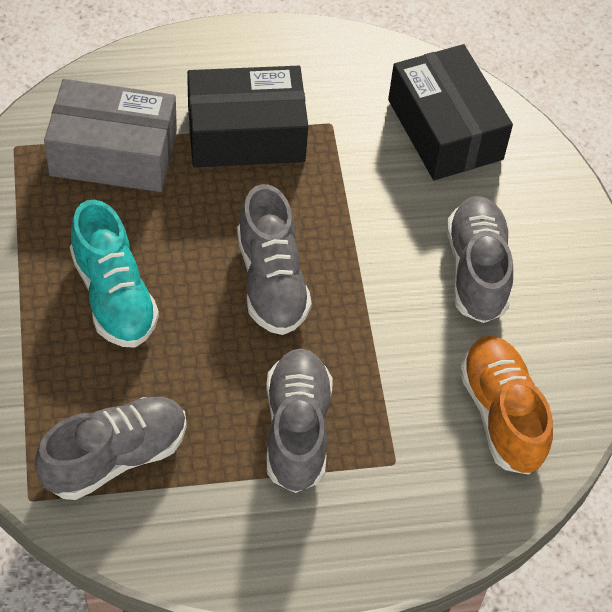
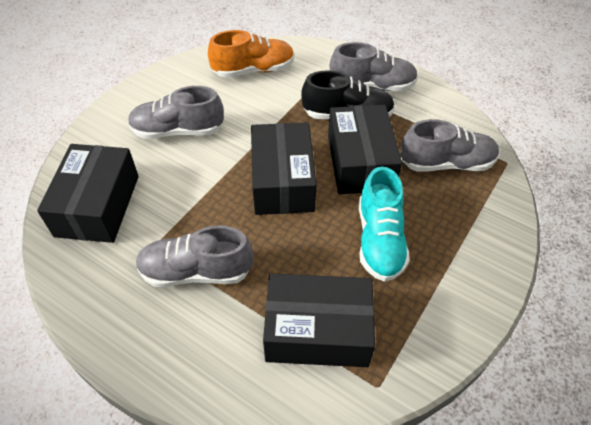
black box: [187,66,308,167] [388,44,513,180] = 2 -> [37,144,139,243] [251,122,317,215] [263,273,375,367] [328,105,402,194] = 4
black shoe: none = 0 -> [301,70,395,119] = 1
grey box: [44,79,177,192] = 1 -> none = 0

